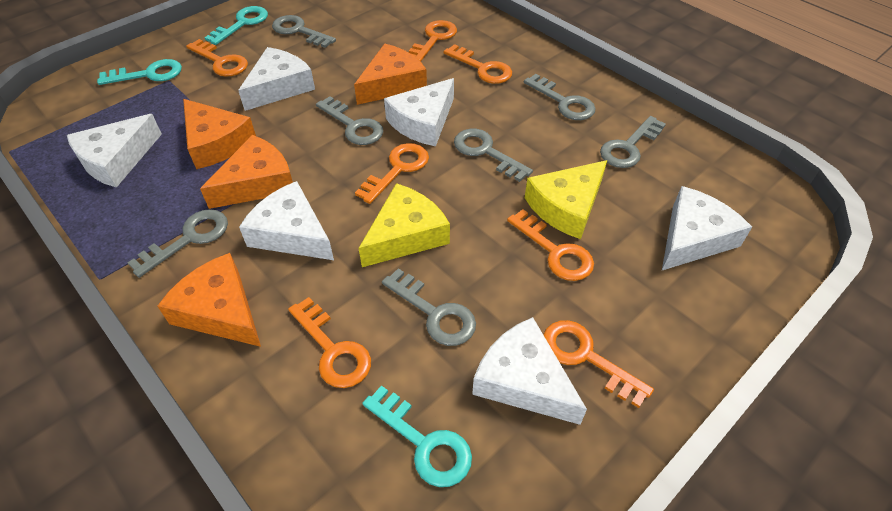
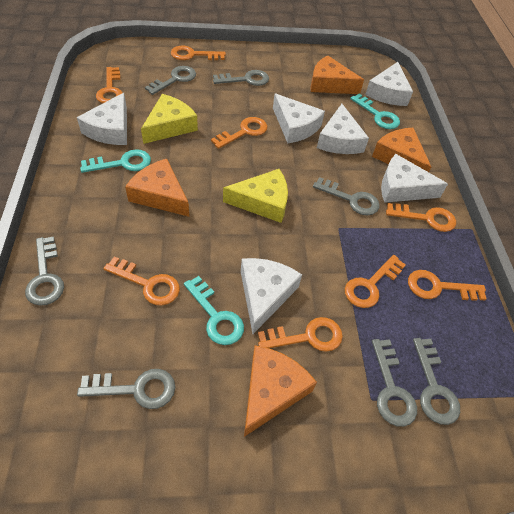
orange key: [186,39,248,77] [288,297,371,388] [355,143,429,204] [409,20,457,62] [443,44,512,84] [507,209,594,281] [543,320,654,408] = 7 -> [96,67,122,103] [103,257,180,306] [171,46,226,60] [211,117,268,149] [258,317,343,352] [345,255,406,308] [386,203,456,232] [408,270,487,301] = 8

